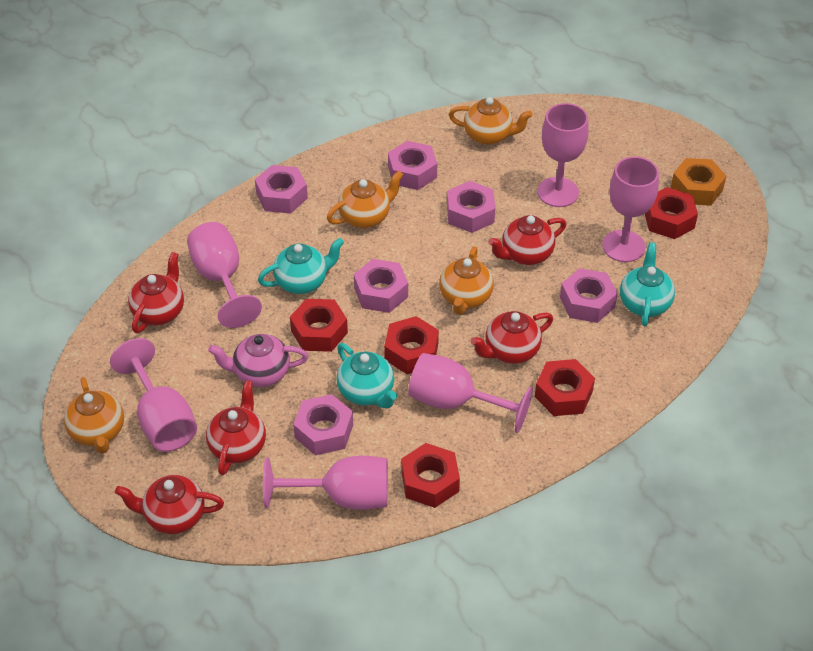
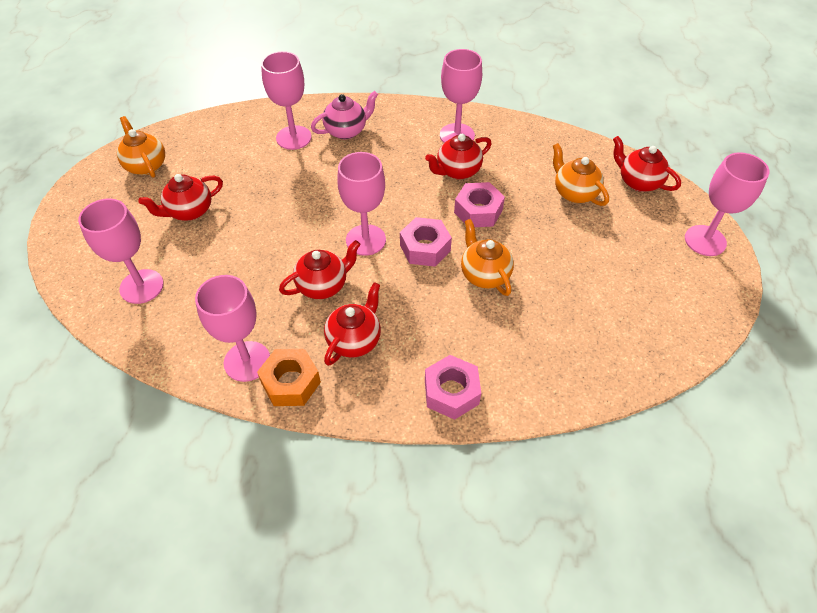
orange teapot: [64,377,124,454] [327,171,403,228] [439,246,494,315] [449,97,533,145] = 4 -> [117,116,165,178] [461,219,514,296] [553,143,609,206] = 3
pink nut: [255,165,308,214] [293,394,353,456] [354,259,408,313] [388,141,437,190] [447,181,495,233] [560,268,618,323] = 6 -> [400,217,452,267] [425,355,481,420] [454,182,505,227] = 3
red nut: [290,299,348,352] [384,316,439,374] [401,443,460,508] [535,359,595,416] [645,187,698,239] = 5 -> none = 0
turquoise teapot: [258,238,344,294] [337,343,397,409] [620,242,675,327] = 3 -> none = 0

